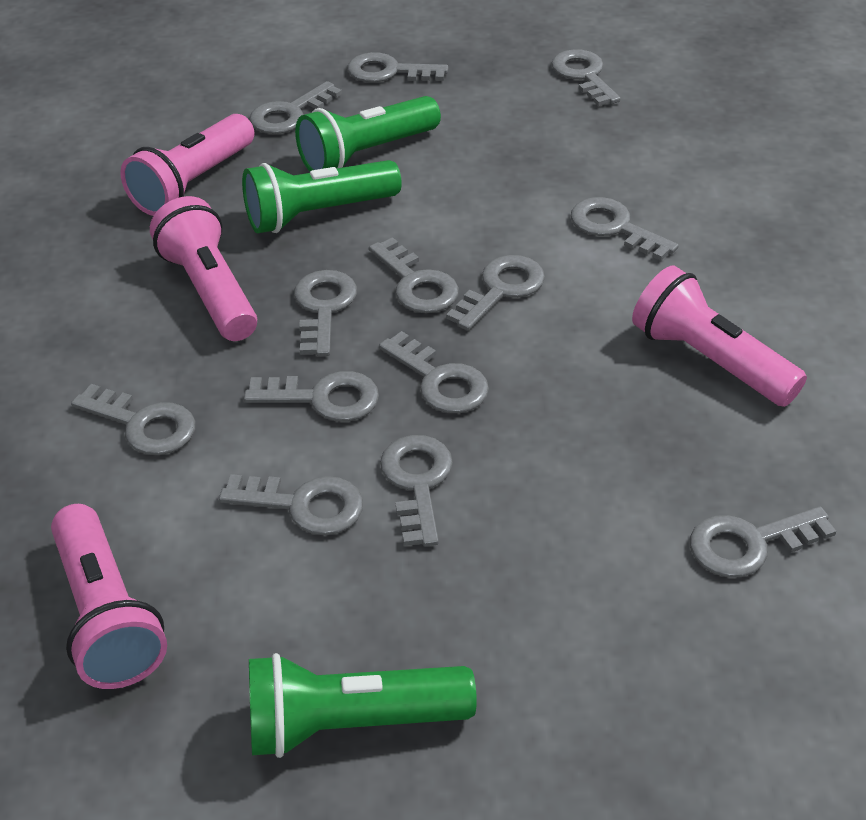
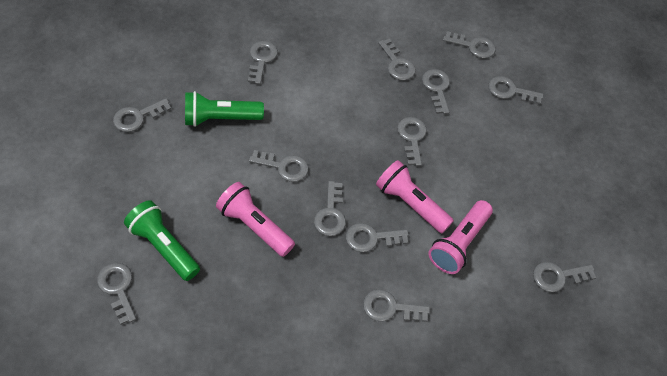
green flashlight: [242,160,402,233] [249,653,477,758] [295,96,441,171] = 3 -> [124,200,200,281] [185,91,264,127] = 2
pink flashlight: [51,504,167,689] [120,114,254,216] [150,196,257,341] [632,266,807,407] = 4 -> [216,182,295,257] [376,160,454,233] [428,200,493,274] = 3

